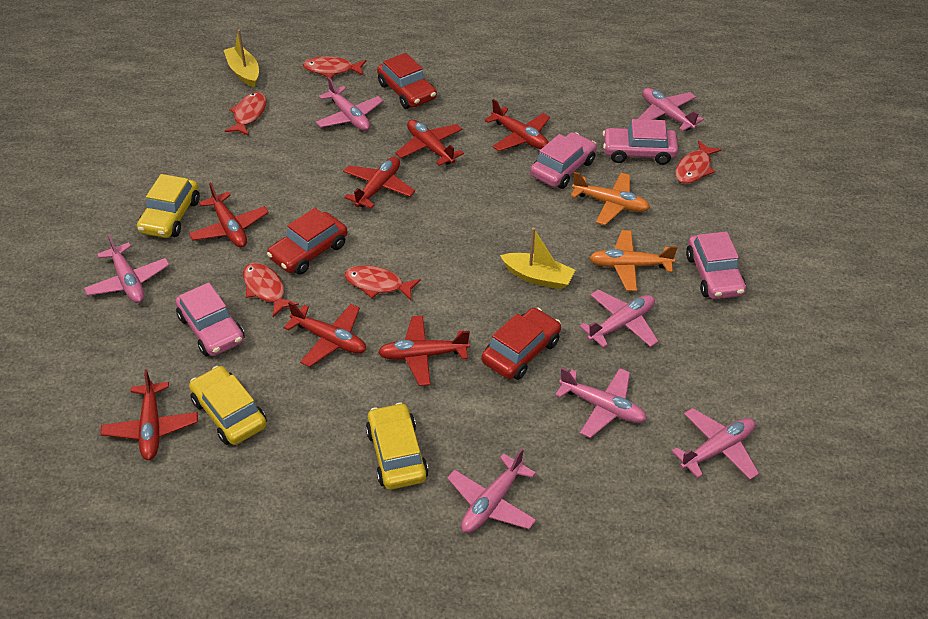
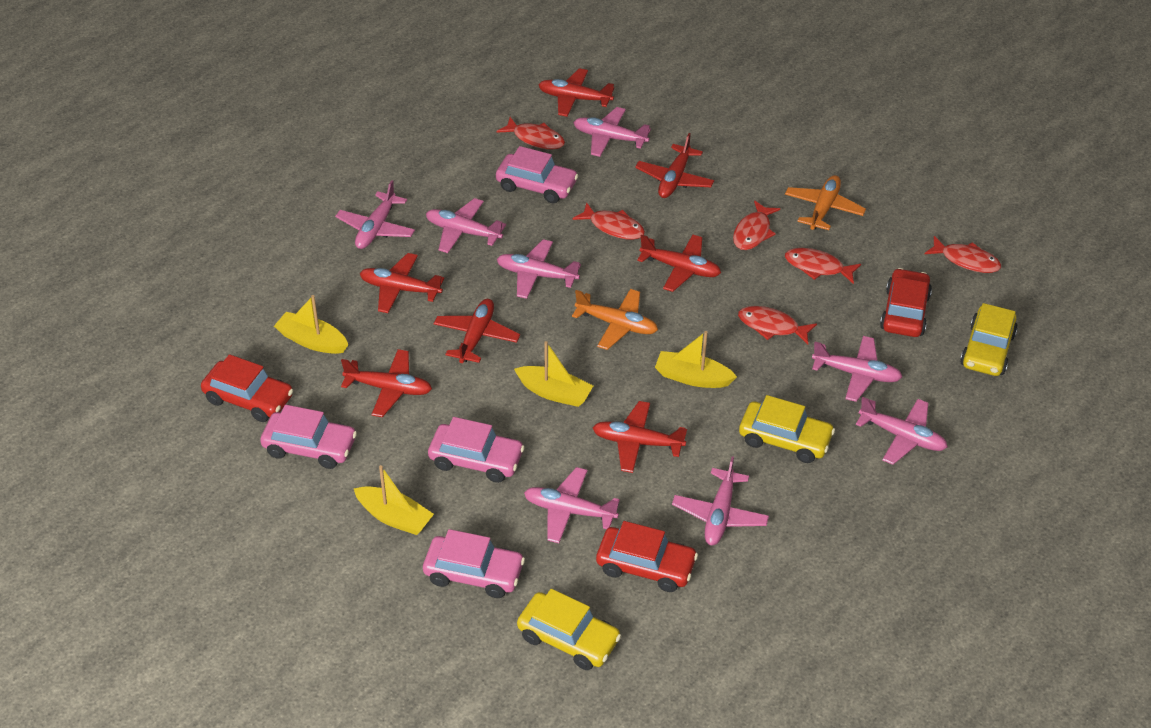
pink plane: [84,234,170,303] [316,77,383,131] [447,448,536,533] [555,368,647,438] [579,290,659,348] [638,88,704,132] [672,408,759,480] = 7 -> [335,180,415,249] [426,198,506,253] [497,239,581,299] [524,467,620,543] [573,107,651,157] [672,456,769,545] [812,336,902,402] [856,397,948,465] = 8
red fish: [225,92,267,136] [243,263,299,317] [303,56,366,78] [344,265,421,300] [675,140,722,184] = 5 -> [497,117,565,149] [573,202,645,240] [733,200,780,250] [738,306,817,344] [785,248,861,284] [924,236,1001,273] = 6
yellow boat: [224,30,259,88] [500,227,575,290] = 2 -> [274,295,348,354] [353,465,434,535] [514,341,593,407] [655,331,737,388] = 4

